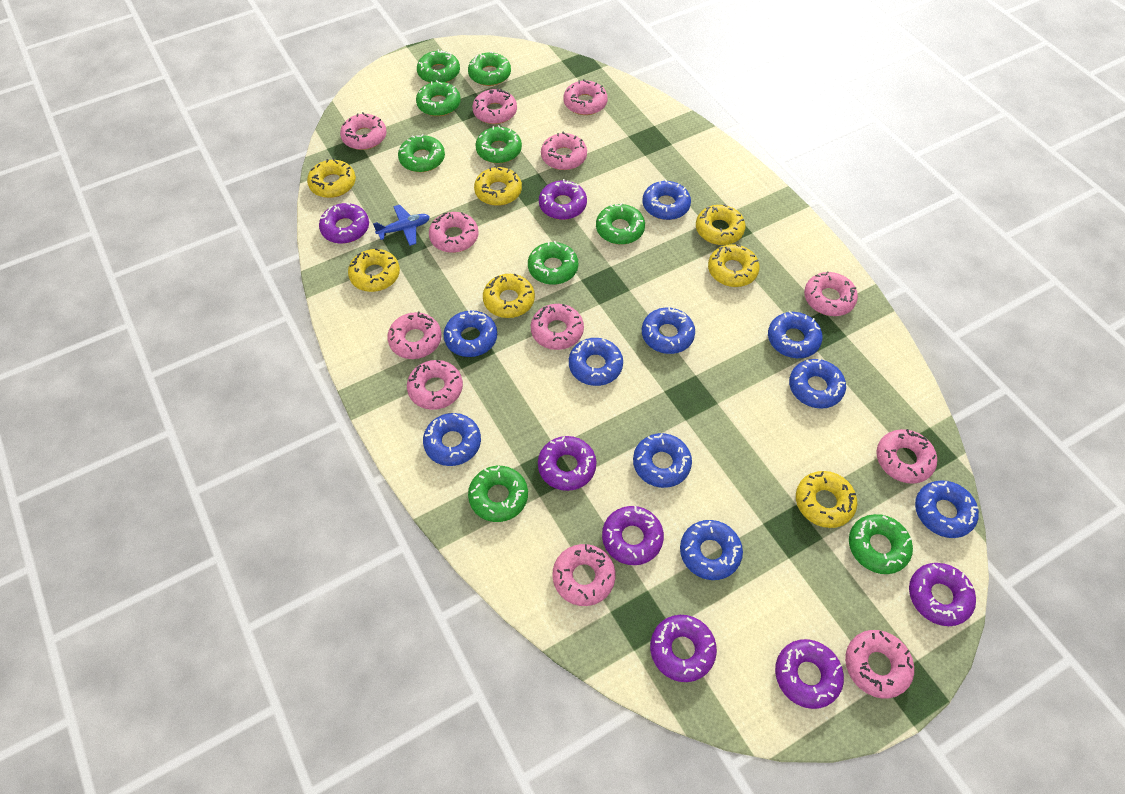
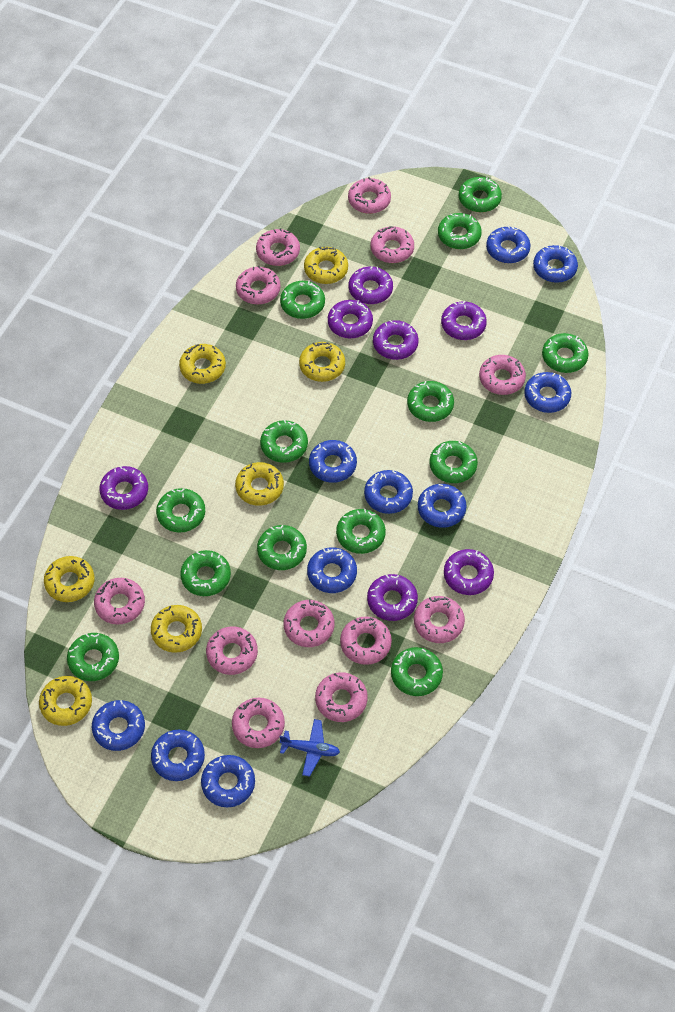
green donut: [398,134,445,172] [416,80,461,116] [417,49,460,83] [468,51,511,86] [468,466,528,522] [475,125,522,163] [528,241,578,285] [596,203,645,245] [849,514,913,574] = 9 -> [67,633,119,681] [156,488,205,533] [180,550,231,596] [257,525,307,570] [260,420,308,463] [280,281,325,319] [336,509,386,554] [391,647,443,696] [407,381,454,422] [429,441,478,483] [438,213,482,249] [459,177,502,212] [542,333,588,373] = 13

